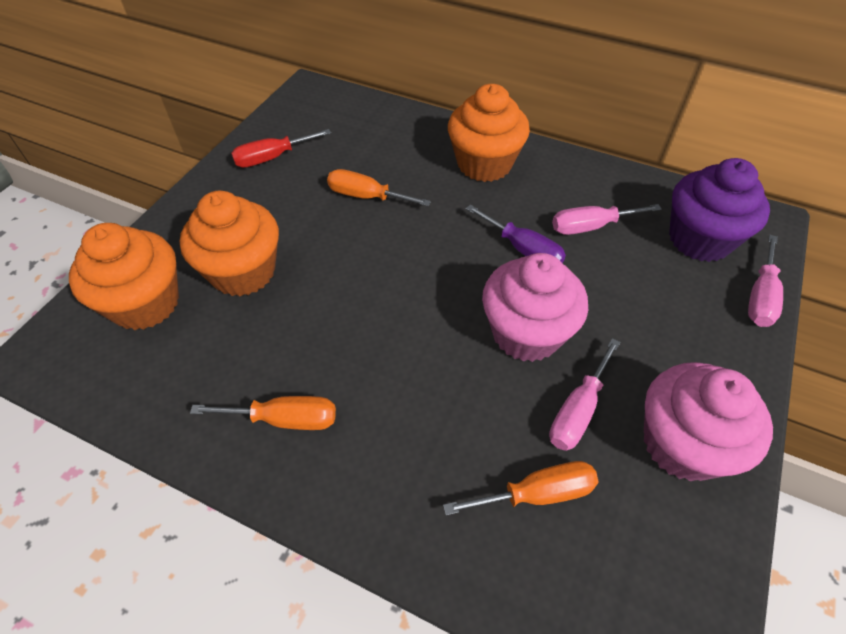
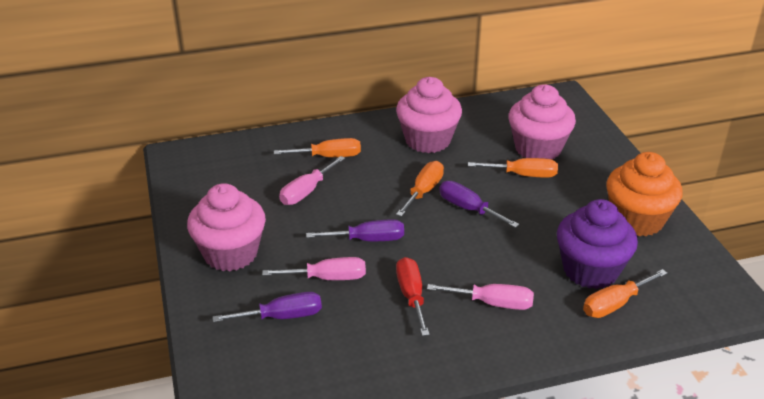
orange cupcake: [69,223,179,330] [180,191,279,296] [448,84,530,182] = 3 -> [606,152,683,236] = 1
orange screwdriver: [190,396,336,430] [327,169,431,207] [443,461,598,516] = 3 -> [274,138,361,157] [396,161,444,217] [468,158,558,178] [583,269,668,318] = 4
pink cupcake: [482,253,588,362] [644,362,773,481] = 2 -> [187,183,266,271] [396,77,462,153] [508,84,576,159] = 3
purple screwdriver: [466,205,566,263] = 1 -> [213,292,322,322] [306,219,404,241] [439,181,519,228] = 3

